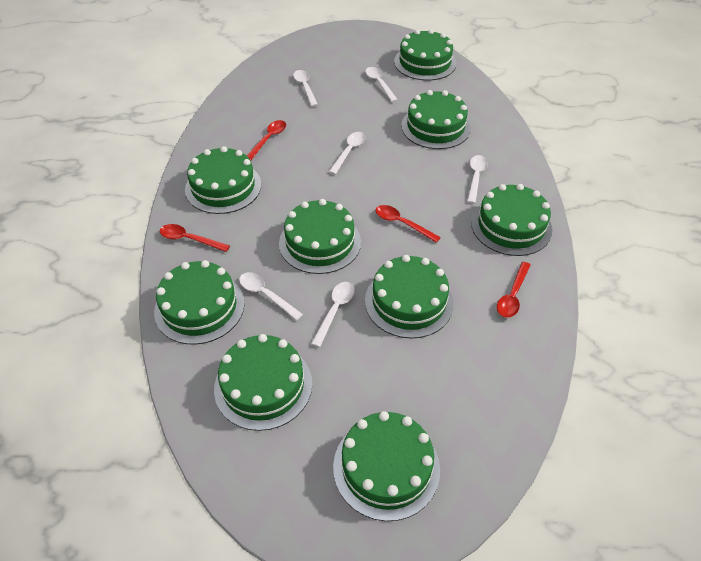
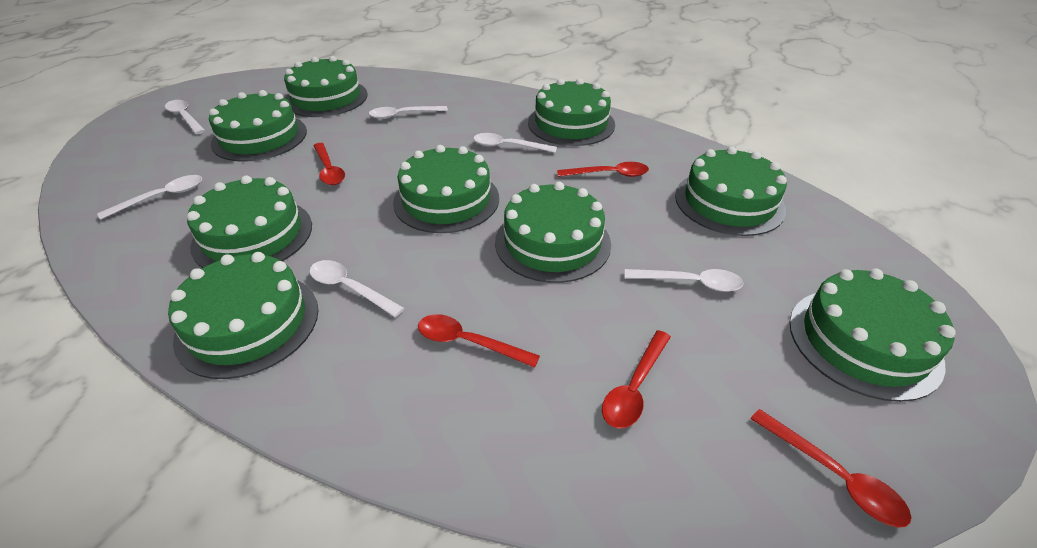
red spoon: [160,224,230,252] [247,120,286,161] [376,205,441,243] [497,262,531,318] = 4 -> [313,143,345,185] [418,314,540,368] [557,162,649,177] [602,330,671,428] [751,409,912,528] = 5

